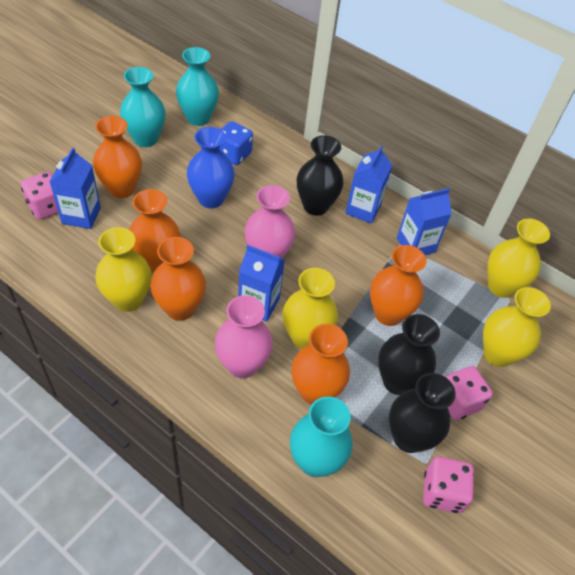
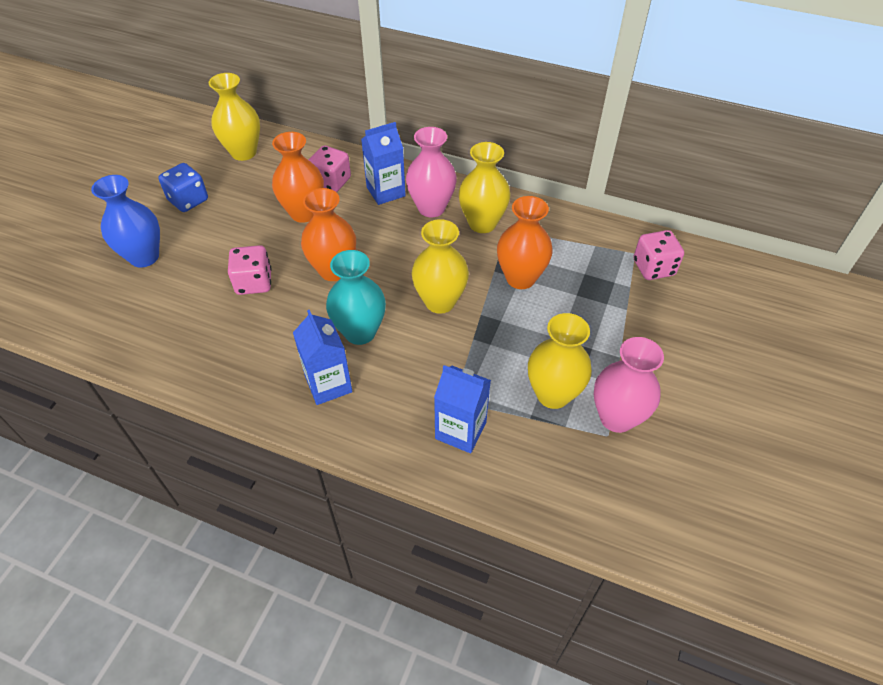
black vase: [297,135,343,216] [378,314,440,395] [389,373,456,453] = 3 -> none = 0
blue carton: [50,147,101,229] [238,245,285,322] [345,146,392,224] [397,188,452,255] = 4 -> [293,310,353,405] [361,122,406,205] [434,365,491,453] = 3
orange vase: [93,116,142,198] [129,189,181,273] [150,237,206,321] [292,324,350,405] [370,245,426,326] = 5 -> [272,132,324,223] [301,188,356,281] [497,196,553,289] = 3
turquoise vase: [120,67,165,147] [176,47,219,126] [290,396,353,477] = 3 -> [326,250,386,345] = 1

